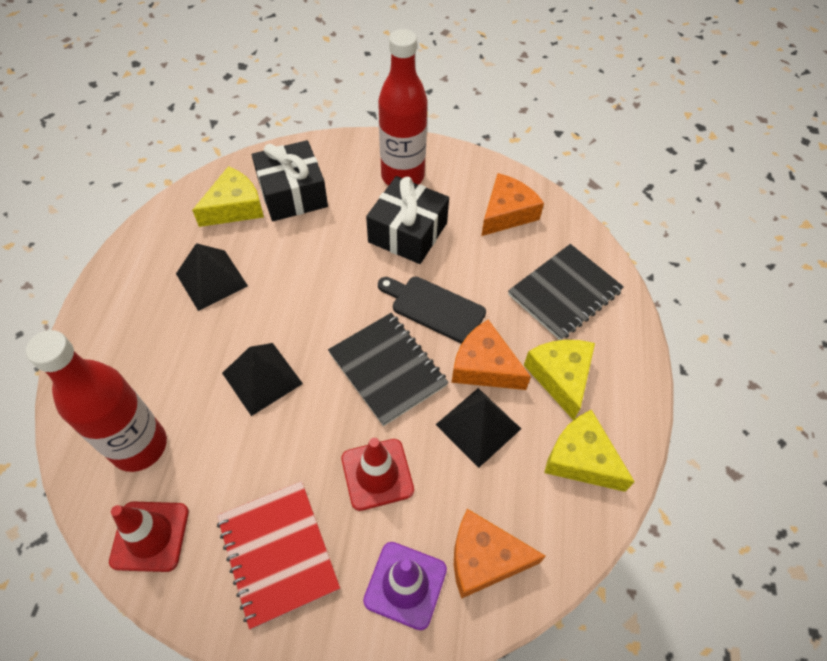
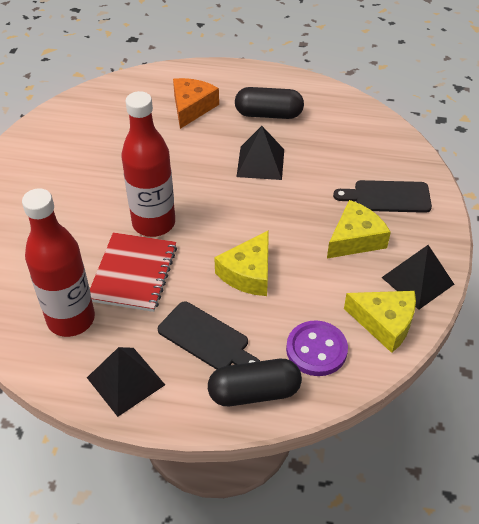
black capsule: none = 0 -> [208,359,302,406] [235,87,304,119] = 2
black cutting board: [378,277,486,344] = 1 -> [158,301,260,370] [333,180,432,213] = 2
black gift: [252,140,328,221] [366,176,449,264] = 2 -> none = 0
black notebook: [328,313,449,426] [508,244,624,340] = 2 -> none = 0
orange cheese: [452,320,531,390] [454,509,546,599] [481,173,544,236] = 3 -> [173,78,219,129] = 1
purple button: none = 0 -> [286,320,348,376] = 1
purple traffic cone: [363,542,447,630] = 1 -> none = 0
red traffic cone: [109,501,189,572] [341,438,414,511] = 2 -> none = 0

